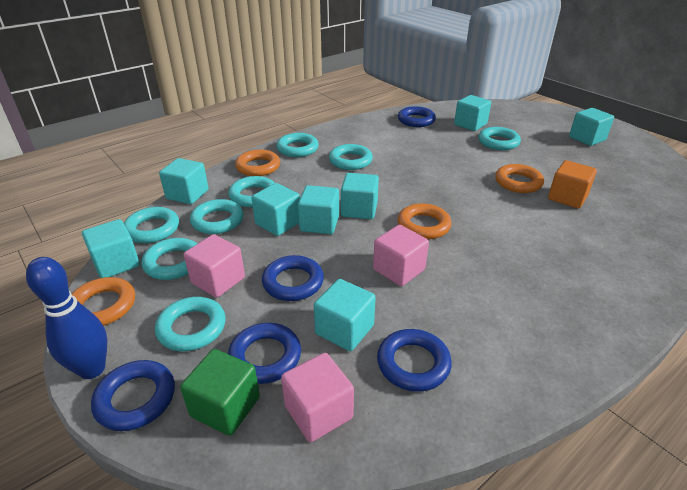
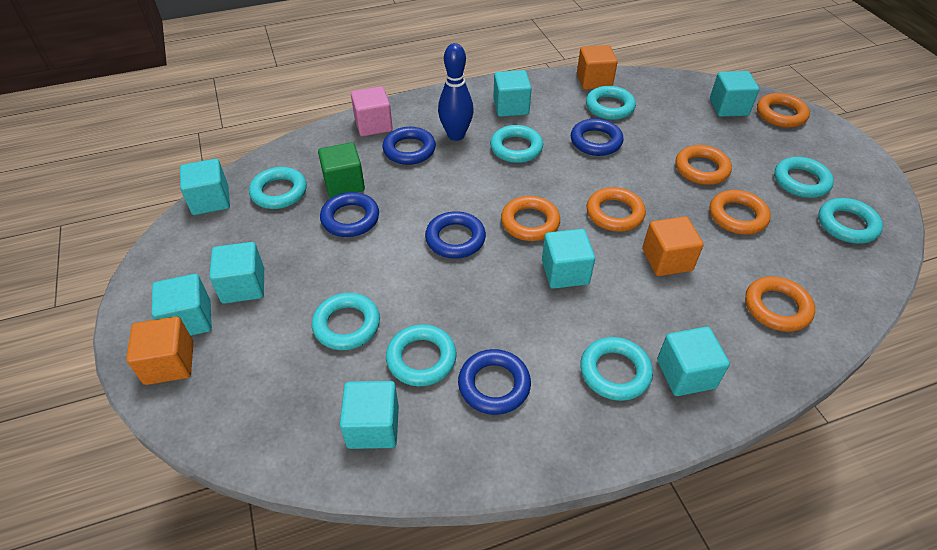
orange cube: [548,160,597,209] = 1 -> [126,316,194,385] [577,45,617,90] [642,216,704,276] = 3
orange ring: [72,277,135,326] [235,149,280,176] [398,203,452,239] [495,164,544,193] = 4 -> [501,196,560,241] [587,187,646,232] [676,145,732,185] [710,190,771,235] [745,276,815,332] [757,93,810,128] = 6
pink cube: [184,234,245,298] [281,353,354,442] [373,225,429,286] = 3 -> [351,86,393,136] = 1

